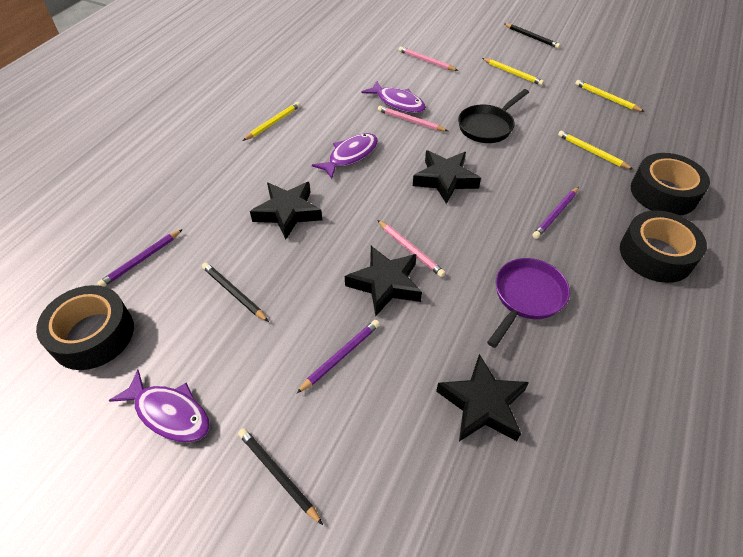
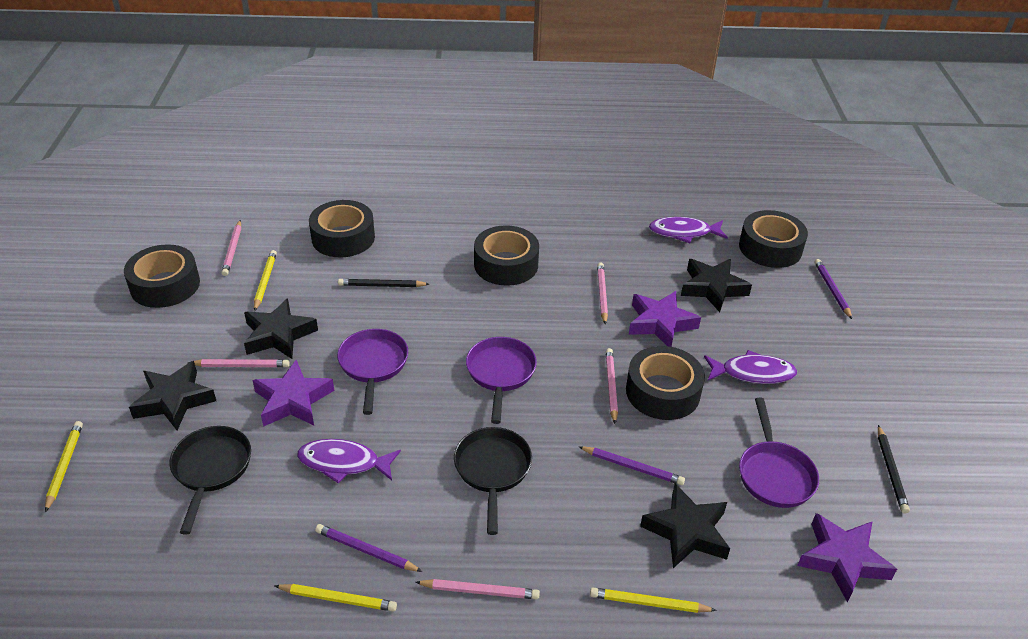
black pan: [458,89,529,143] = 1 -> [170,426,251,535] [454,427,532,535] = 2
black pencil: [202,262,269,322] [238,428,323,525] [504,23,561,49] = 3 -> [338,279,429,287] [878,425,910,514] = 2
black tape: [36,285,134,370] [620,210,707,283] [631,153,710,215] = 3 -> [124,244,200,308] [309,200,375,257] [474,225,539,286] [626,346,705,420] [739,210,808,268] = 5
pink pencil: [377,220,446,277] [378,106,448,131] [399,46,458,71] = 3 -> [188,359,290,367] [221,220,241,276] [415,579,540,599] [597,263,608,324] [606,348,618,424] = 5
purple pan: [487,258,570,348] = 1 -> [337,329,408,415] [466,337,537,424] [739,398,819,508] = 3
purple star: none = 0 -> [252,360,334,427] [629,291,701,347] [797,513,897,602] = 3

